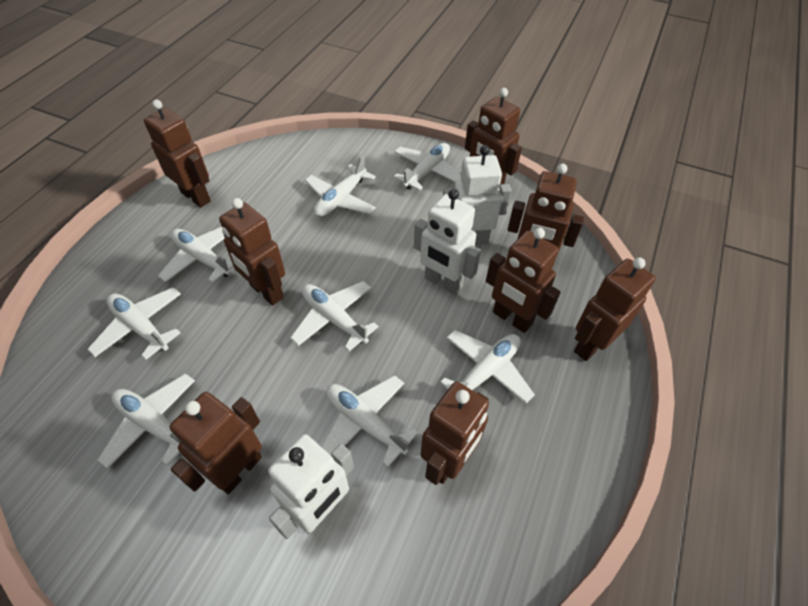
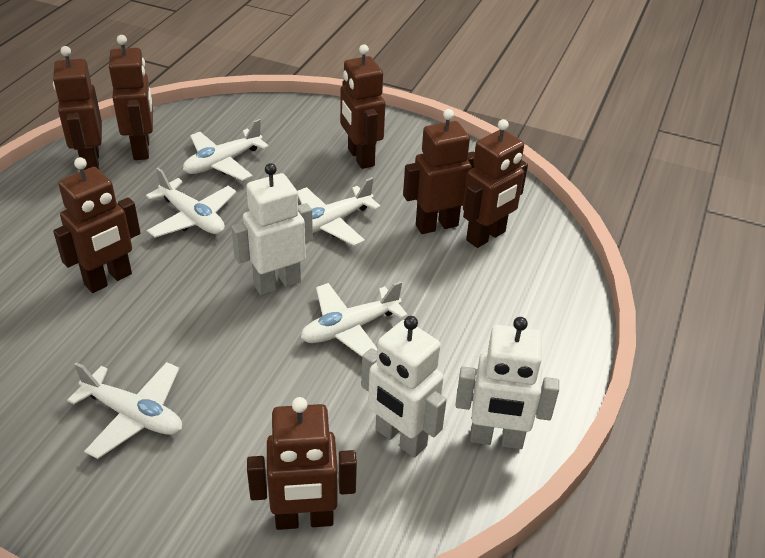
brown robot: [144,100,211,207] [170,392,262,494] [219,198,285,305] [421,381,489,485] [465,88,522,184] [486,228,561,333] [507,164,584,250] [574,257,656,361] = 8 -> [53,46,102,170] [53,157,141,293] [109,35,153,160] [247,397,357,530] [340,44,385,169] [403,109,475,234] [463,119,528,248] = 7
white plane: [87,287,181,360] [98,374,195,469] [158,227,234,283] [290,281,379,351] [305,155,376,217] [322,375,418,467] [393,143,461,191] [440,330,535,404] = 8 -> [67,362,182,459] [146,168,236,238] [183,119,269,181] [297,177,381,246] [301,281,408,357] = 5

